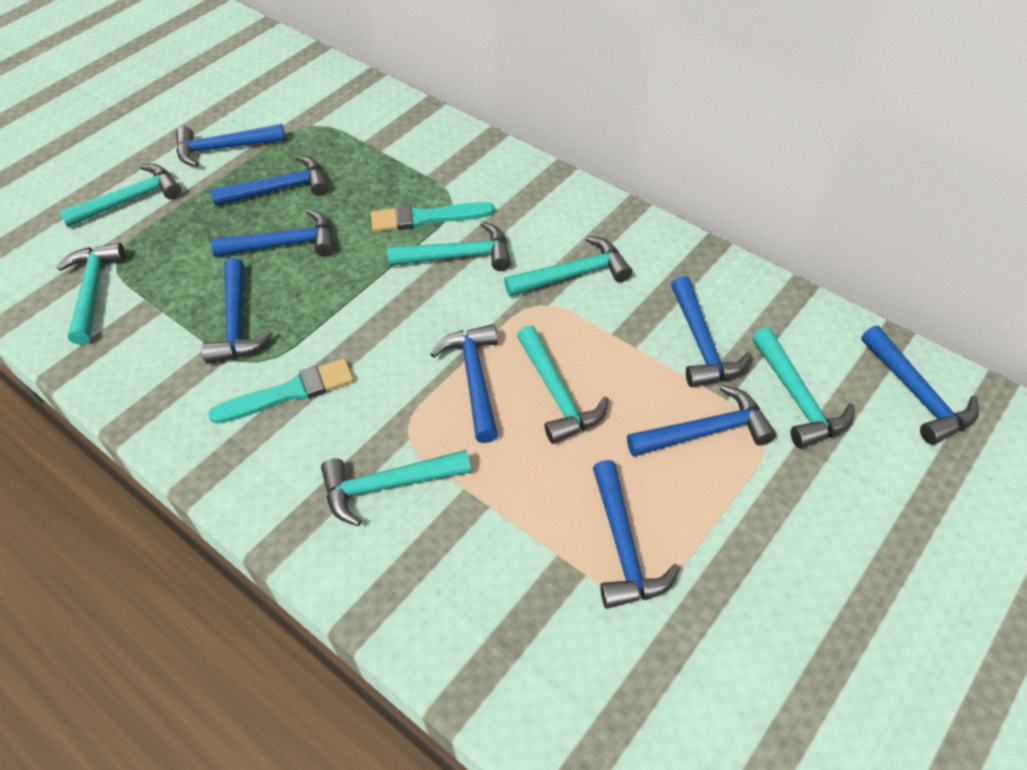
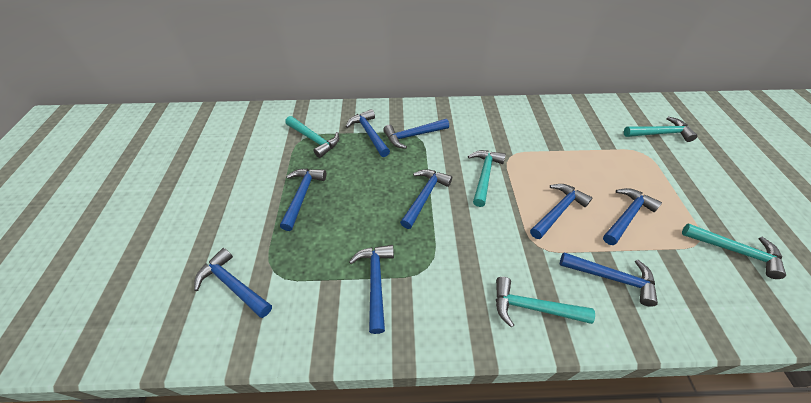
turquoise brush: [208,358,354,424] [371,202,495,232] = 2 -> none = 0
turquoise hammer: [57,243,125,345] [59,164,182,227] [321,450,471,526] [387,222,511,271] [504,236,632,297] [517,325,609,444] [752,327,855,448] = 7 -> [285,116,339,158] [468,150,506,207] [496,277,595,328] [624,117,697,142] [682,223,786,279] = 5

